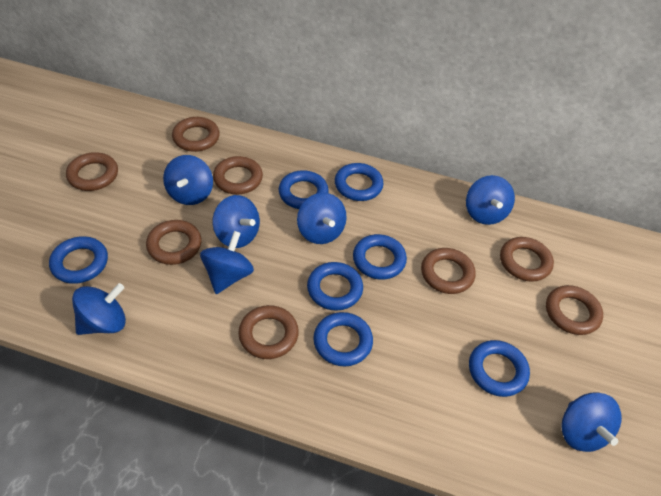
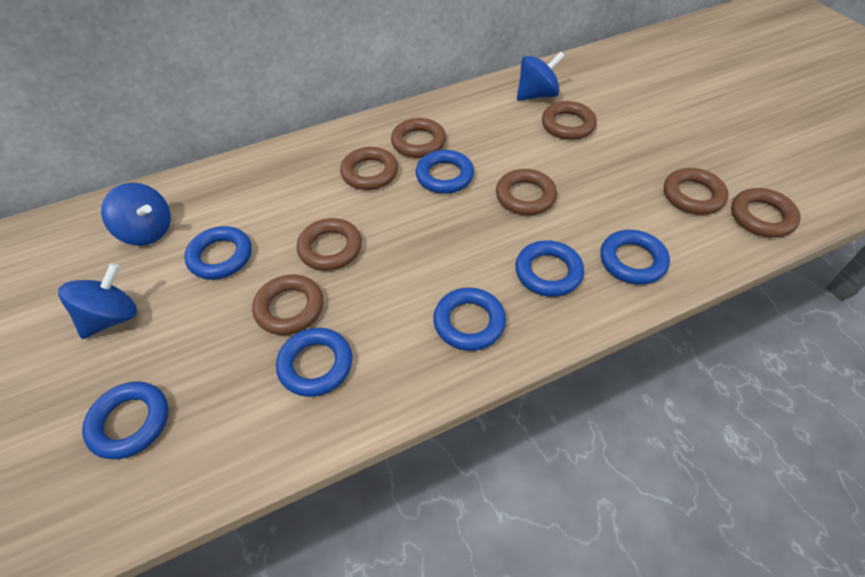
blue spinning top: [72,283,126,335] [163,155,213,205] [200,231,254,294] [213,195,260,248] [297,193,347,244] [466,175,515,225] [561,392,622,452] = 7 -> [58,263,137,339] [101,183,171,246] [517,52,565,101] = 3

